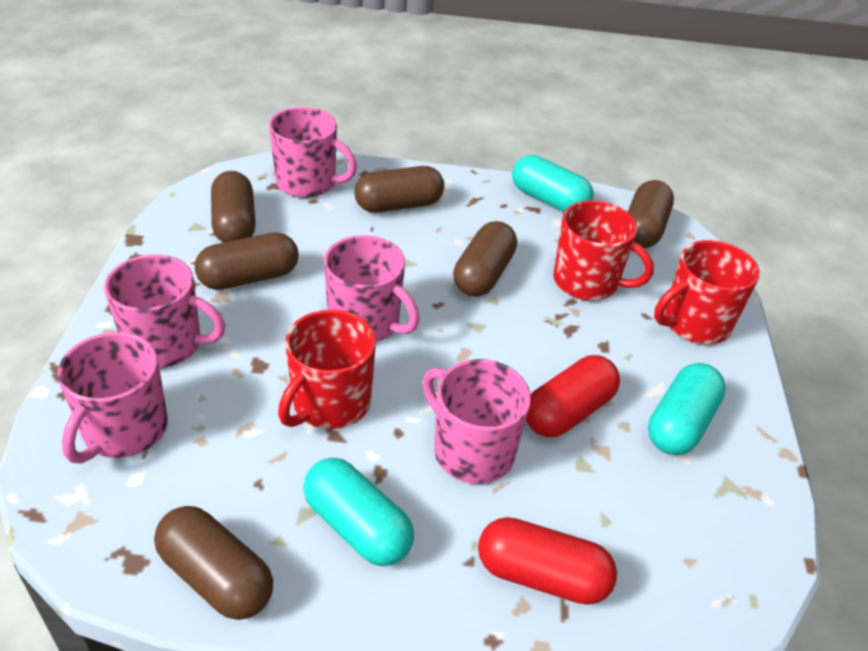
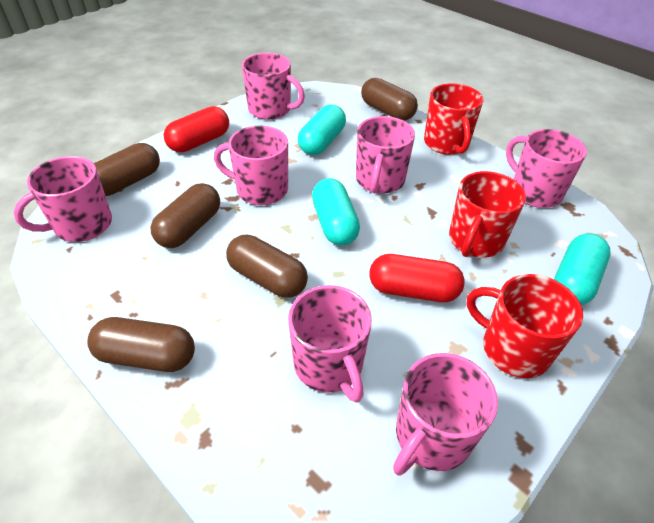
brown capsule: [154,506,273,620] [195,232,299,290] [211,171,256,243] [354,166,444,213] [453,221,517,297] [628,180,674,248] = 6 -> [87,317,195,372] [94,143,160,196] [150,183,220,248] [226,235,308,298] [361,78,418,121] = 5
pink mug: [57,332,168,463] [104,254,225,368] [269,107,357,198] [324,235,419,342] [423,359,531,484] = 5 -> [14,156,112,242] [214,126,288,205] [242,53,305,120] [288,285,372,402] [356,116,415,194] [393,353,498,475] [506,129,587,208] = 7

